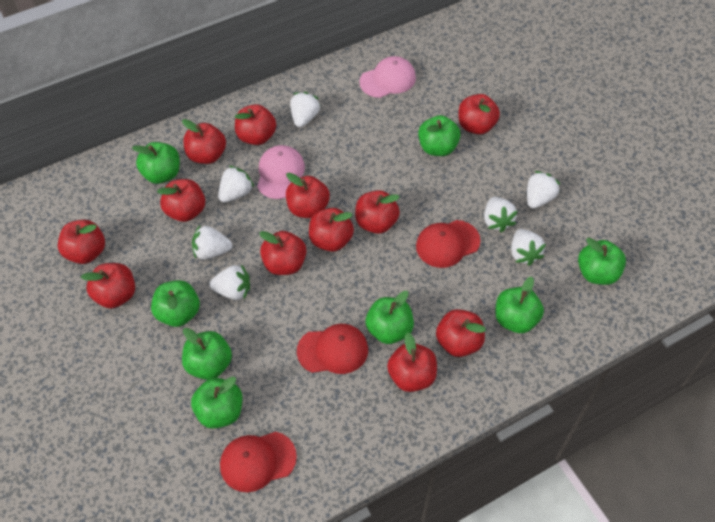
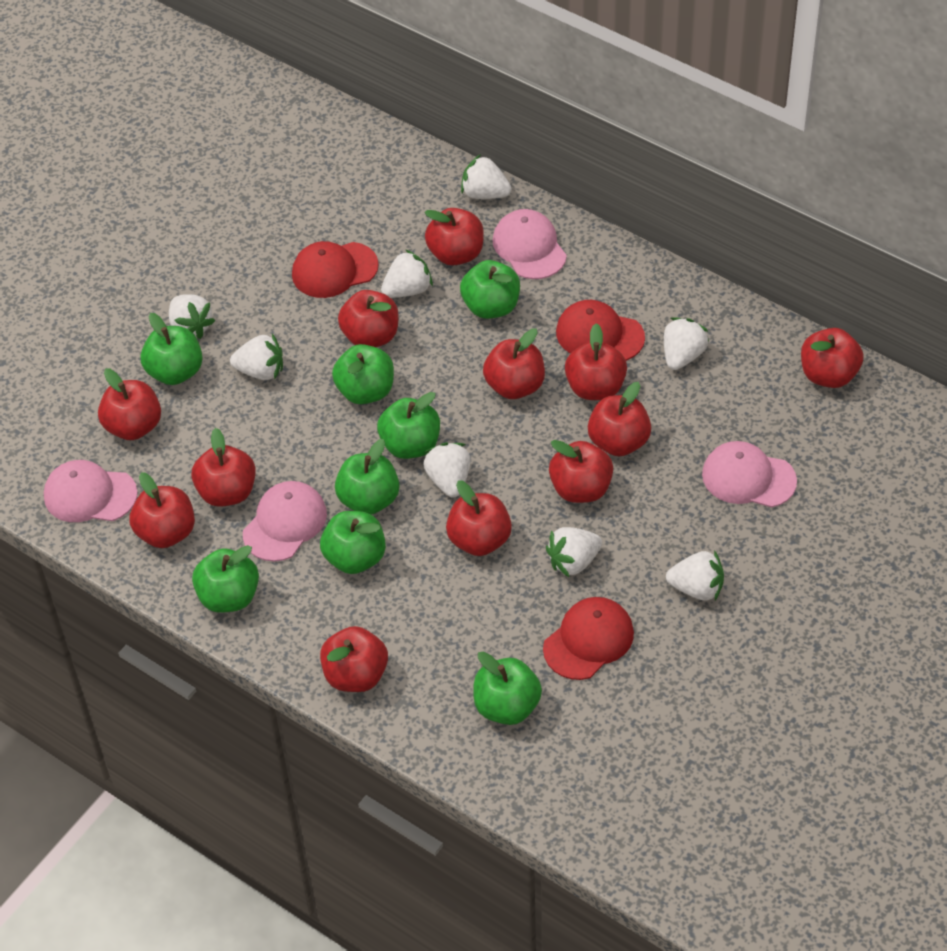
pink cap: [257,145,305,199] [359,56,416,98] = 2 -> [44,460,138,522] [243,481,327,562] [493,209,567,279] [702,441,797,507] = 4
white strawberry: [192,224,232,259] [210,264,250,300] [218,165,254,202] [290,92,320,127] [484,197,517,233] [511,229,546,266] [527,171,560,209] = 7 -> [169,294,215,339] [230,334,283,380] [381,249,433,298] [423,442,470,497] [461,154,511,199] [546,527,602,577] [664,318,709,370] [666,550,724,601] = 8

